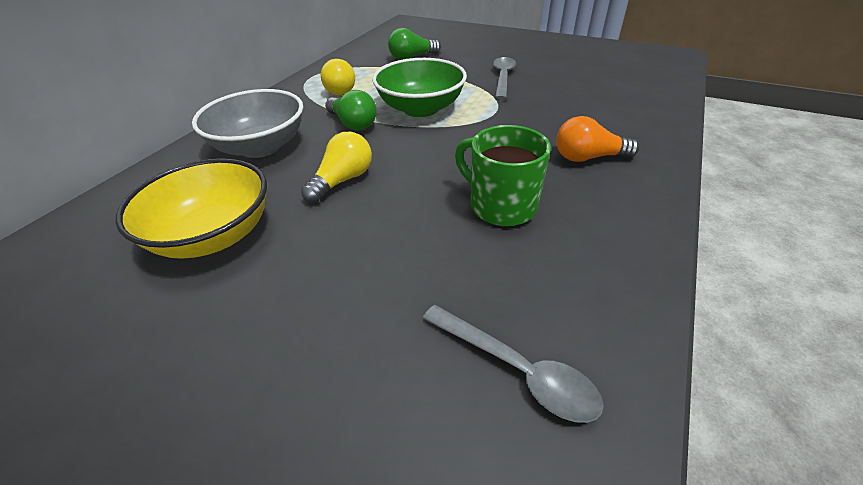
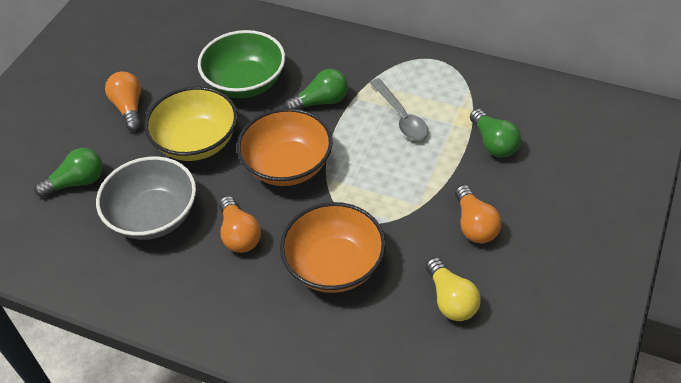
green light bulb: [325,90,377,131] [388,28,441,60] = 2 -> [34,148,103,198] [284,69,348,110] [470,109,521,158] = 3
green mug: [455,125,551,226] = 1 -> none = 0
grey spoon: [422,305,604,423] [493,57,516,100] = 2 -> [370,78,429,140] = 1
orange bowl: none = 0 -> [237,108,332,186] [280,202,386,293] = 2
orange light bulb: [556,116,639,162] = 1 -> [105,72,141,131] [219,196,261,253] [455,185,502,243] = 3
yellow light bulb: [301,132,372,203] [321,59,355,95] = 2 -> [425,257,481,321] = 1

